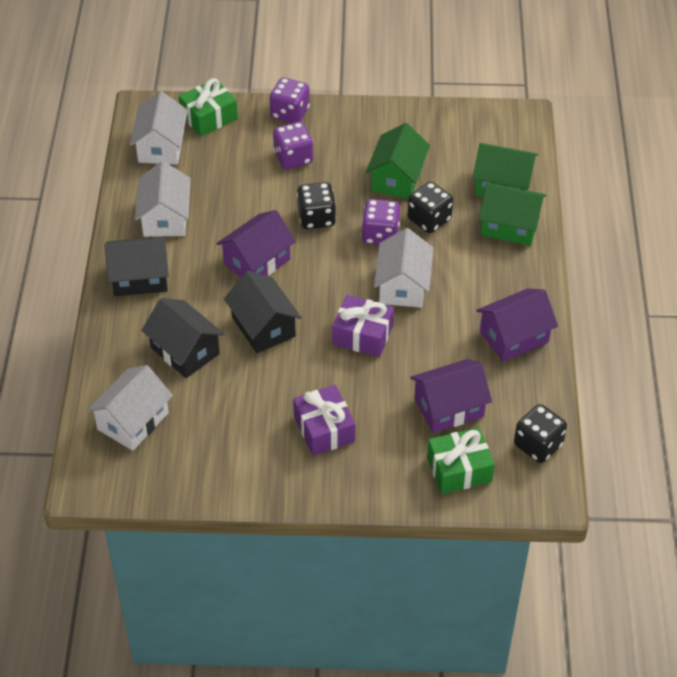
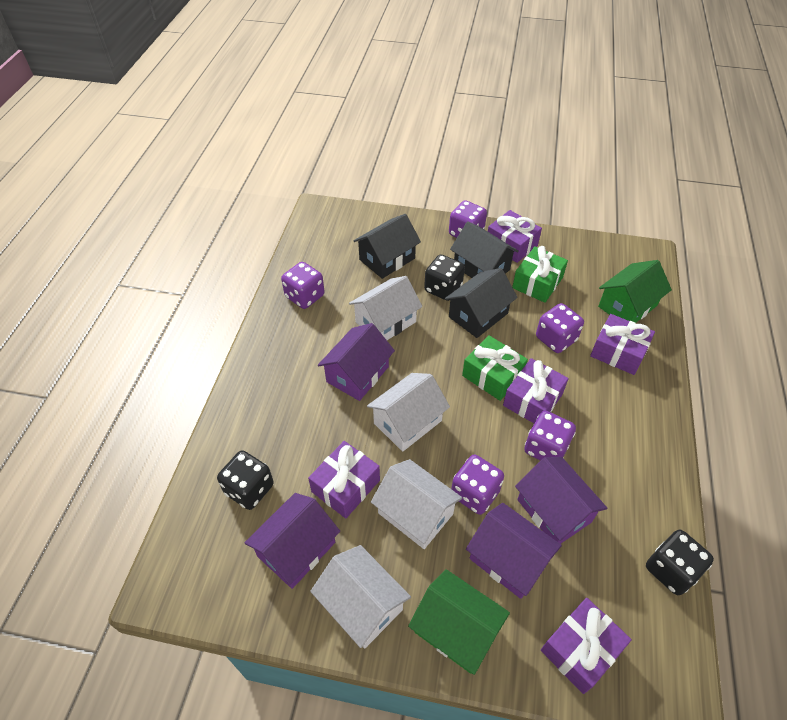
green house: [366,123,430,199] [473,143,538,196] [479,183,546,246] = 3 -> [408,569,510,675] [598,260,672,323] = 2
purple dice: [270,78,310,123] [273,122,313,169] [361,199,400,245] = 3 -> [281,262,325,309] [449,200,487,238] [451,455,504,515] [524,411,576,461] [536,303,584,353] = 5
purple gift: [293,385,356,456] [332,295,394,357] = 2 -> [308,441,380,518] [488,210,542,263] [503,358,569,423] [541,598,632,694] [590,314,655,375] = 5
purple house: [216,210,296,277] [410,359,492,433] [476,288,558,362] = 3 -> [244,493,340,589] [318,323,395,401] [466,503,562,599] [515,457,607,544] = 4

